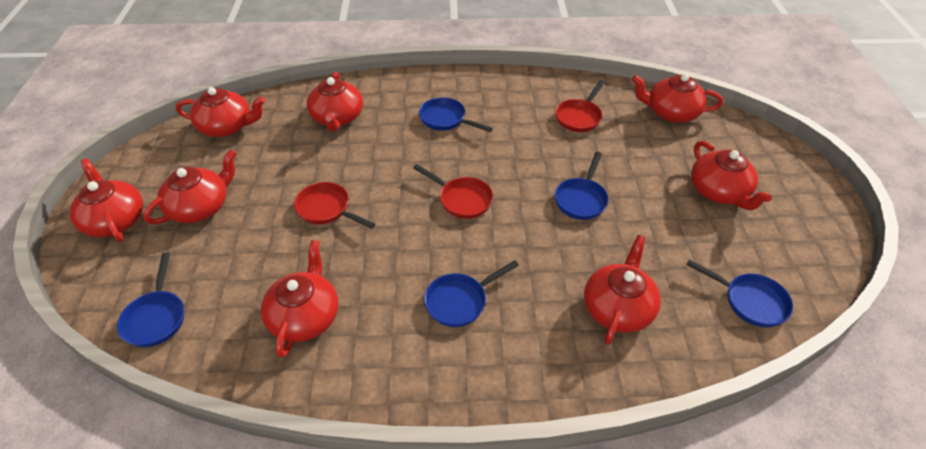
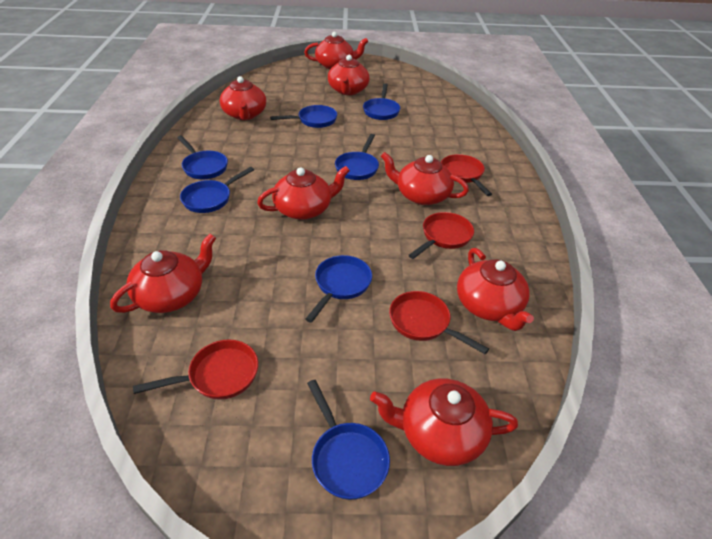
blue pan: [117,253,184,347] [419,97,493,132] [424,260,519,327] [555,152,609,220] [686,259,793,327] = 5 -> [177,135,228,179] [180,167,254,213] [270,105,337,128] [305,255,372,323] [307,380,390,500] [335,134,379,180] [363,84,400,120] = 7
red pan: [294,182,375,229] [413,164,493,219] [555,80,605,132] = 3 -> [133,340,258,400] [389,291,489,354] [409,212,474,259] [441,154,492,196] = 4

